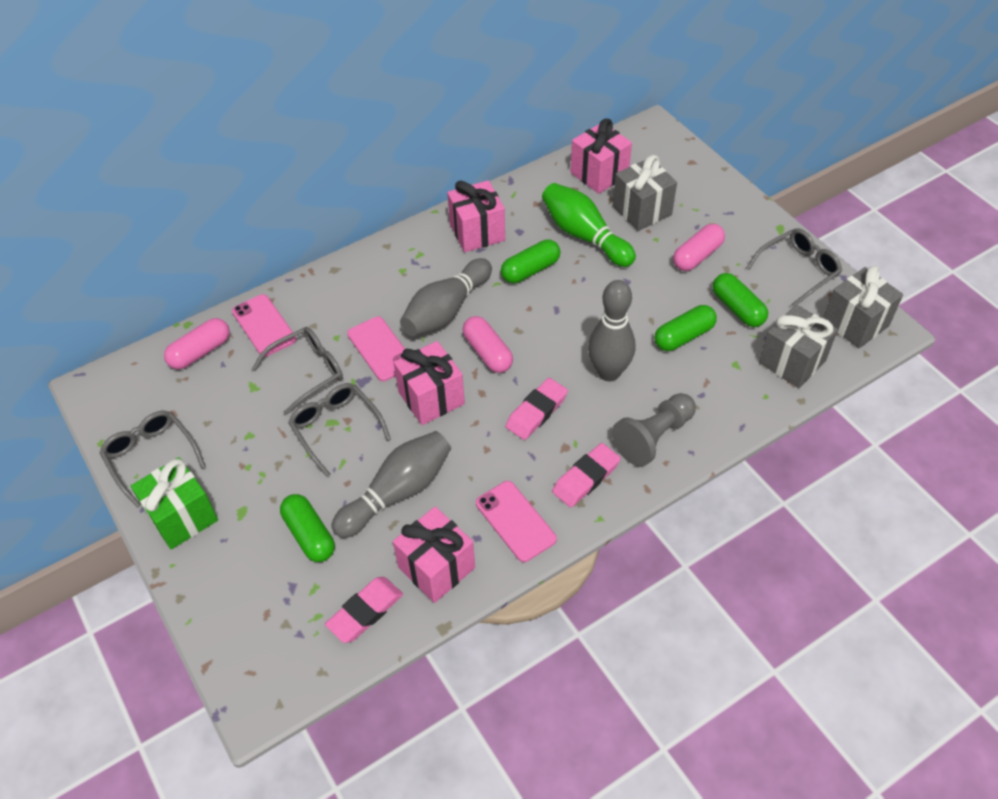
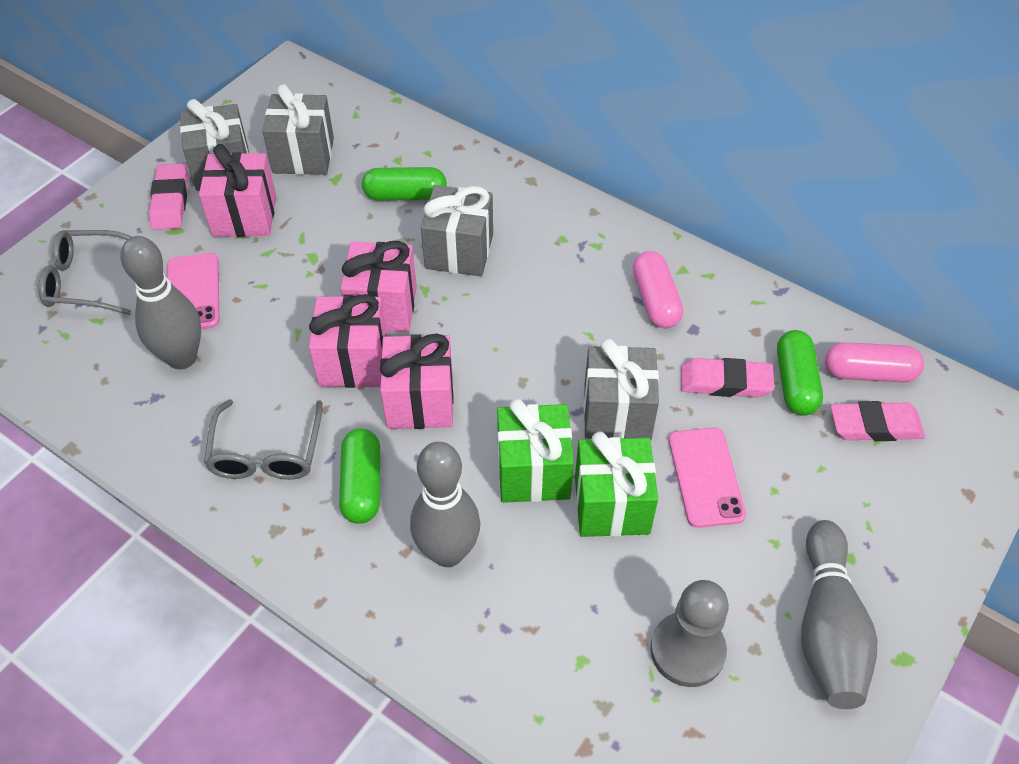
green bowling pin: [542,183,636,267] = 1 -> none = 0
green capsule: [280,494,335,562] [501,239,561,283] [654,305,717,351] [713,273,768,327] = 4 -> [339,428,380,524] [362,167,447,200] [777,330,823,416] = 3
green gift: [131,457,218,549] = 1 -> [497,398,574,503] [575,432,658,537] = 2
grey gift: [613,155,677,231] [759,304,838,388] [823,266,903,349] = 3 -> [180,99,249,191] [262,84,334,175] [421,185,493,276] [584,338,659,441] = 4
grey glasses: [99,411,206,507] [252,327,343,415] [288,383,391,477] [746,228,842,307] = 4 -> [38,230,131,315] [204,399,323,480] = 2
pink capsule: [164,318,230,369] [463,316,513,373] [673,224,725,271] = 3 -> [633,251,683,328] [825,342,924,382] = 2
pink phone: [232,294,296,357] [347,317,405,381] [476,481,557,562] = 3 -> [167,253,219,329] [669,428,746,528] = 2

